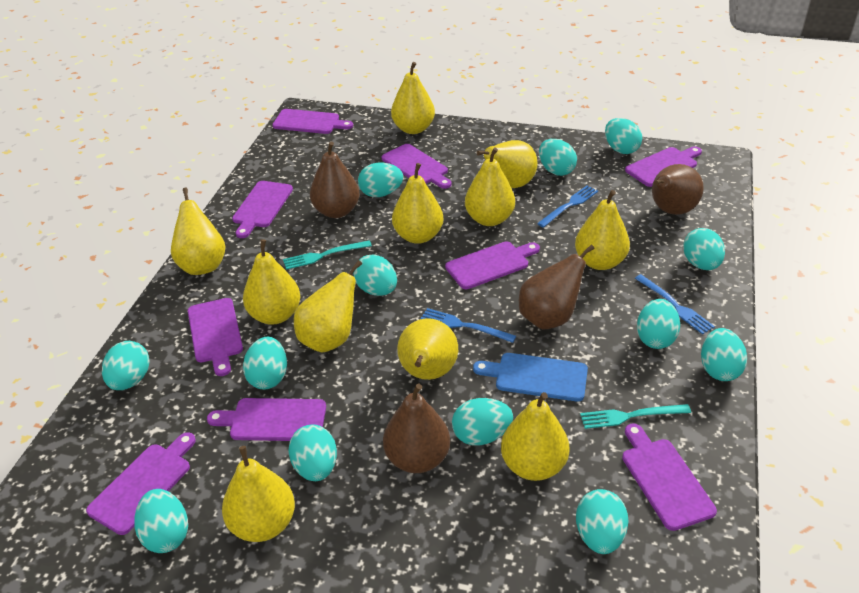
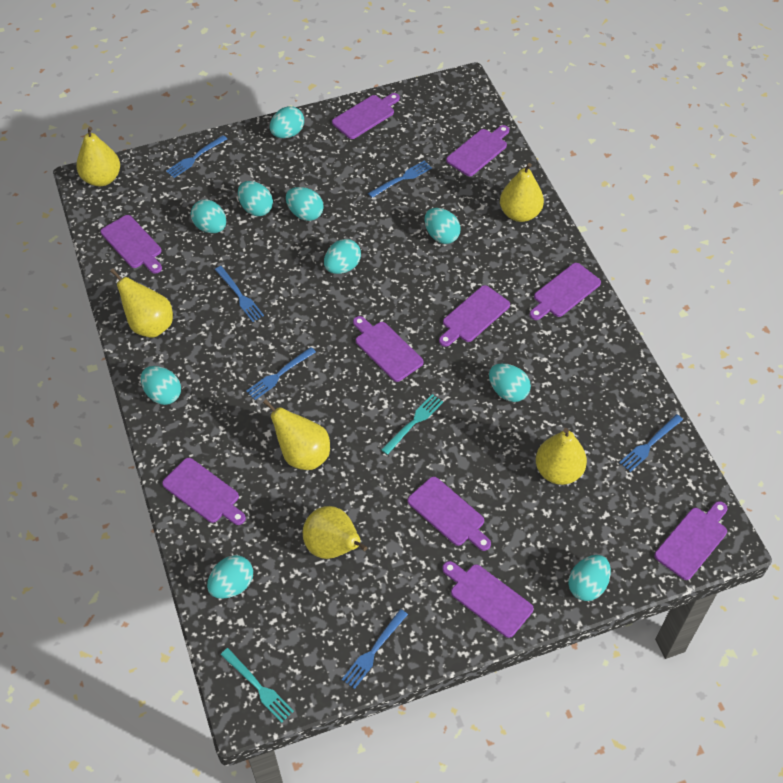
blue cutting board: [473,353,588,402] = 1 -> none = 0
blue fork: [420,308,516,343] [537,185,598,228] [635,274,715,334] = 3 -> [166,135,227,178] [215,266,264,322] [246,347,316,400] [342,609,408,689] [368,160,432,198] [619,414,683,472] = 6
brown pear: [310,141,360,218] [383,384,450,473] [519,245,595,329] [652,164,704,215] = 4 -> none = 0
purple cutting board: [86,432,196,535] [188,298,243,376] [207,398,326,441] [232,181,293,238] [272,109,353,134] [381,144,452,189] [445,242,540,289] [622,423,717,531] [625,146,702,187] = 9 -> [101,215,162,274] [162,458,246,525] [332,93,400,139] [353,316,423,382] [407,477,491,551] [439,285,510,347] [442,561,533,638] [446,125,509,176] [530,263,601,320] [654,501,727,580] = 10
turquoise egg: [102,341,150,390] [134,489,188,553] [243,337,287,390] [288,424,337,481] [353,255,397,296] [358,163,403,197] [452,398,513,445] [539,139,577,176] [576,489,629,554] [605,118,642,154] [637,299,680,349] [683,228,725,270] [701,328,747,381] = 13 -> [141,366,181,405] [191,200,226,233] [207,555,253,599] [238,181,273,216] [270,106,304,138] [286,187,324,221] [324,239,361,274] [425,208,461,244] [489,363,531,402] [568,555,611,601] = 10
yellow pear: [171,188,226,275] [222,446,295,542] [243,239,301,325] [294,260,362,353] [391,62,435,134] [392,163,443,244] [397,318,458,380] [465,148,515,226] [477,140,537,188] [501,392,570,481] [575,190,630,270] = 11 -> [76,127,120,186] [110,268,173,338] [263,399,330,470] [303,506,367,559] [500,163,544,222] [536,428,587,485] = 6

